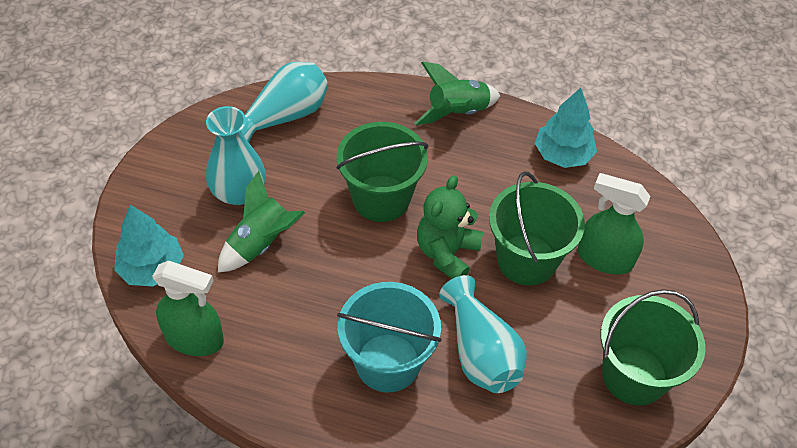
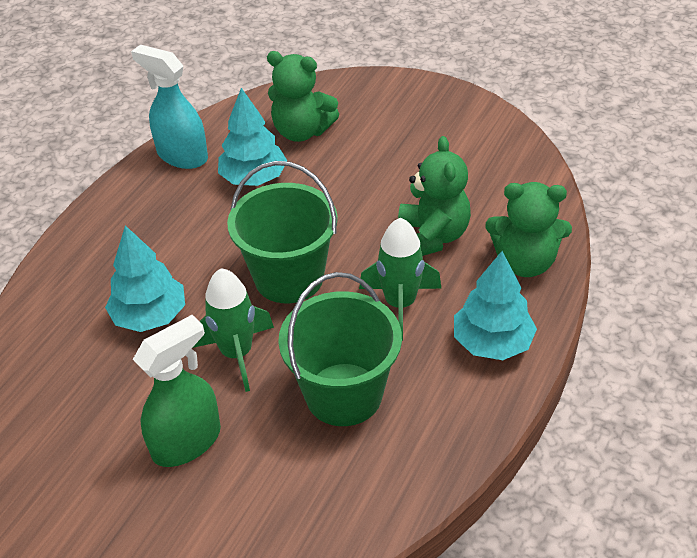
green bucket: [336,122,428,222] [489,171,585,285] [600,289,706,406] = 3 -> [227,161,338,303] [278,272,402,426] = 2
green spray bottle: [152,261,224,356] [578,173,651,275] = 2 -> [133,315,221,467] = 1
green teddy bear: [417,175,483,279] = 1 -> [267,51,339,142] [398,136,471,256] [485,182,572,277] = 3
turquoise bucket: [337,282,442,392] = 1 -> none = 0
turquoise spray bottle: none = 0 -> [131,45,208,169] = 1
turquoise tree: [114,205,184,287] [535,88,597,168] = 2 -> [105,225,185,332] [218,88,287,186] [454,251,537,360] = 3
turquoise vase: [206,106,266,205] [240,62,328,142] [439,275,527,393] = 3 -> none = 0

